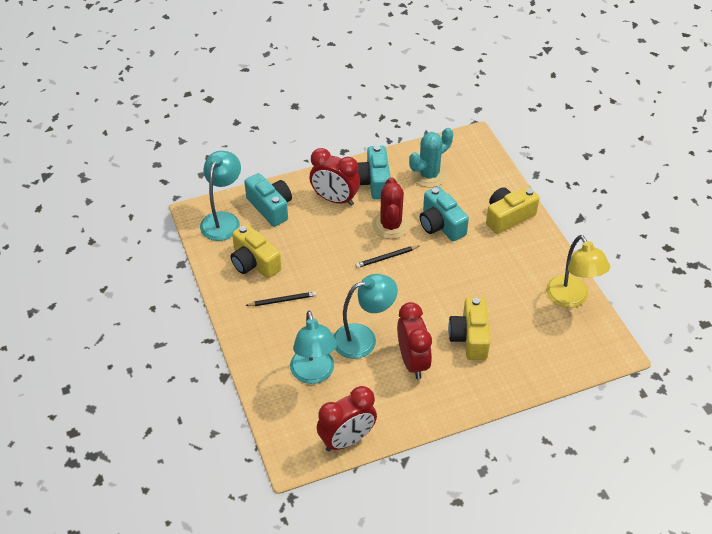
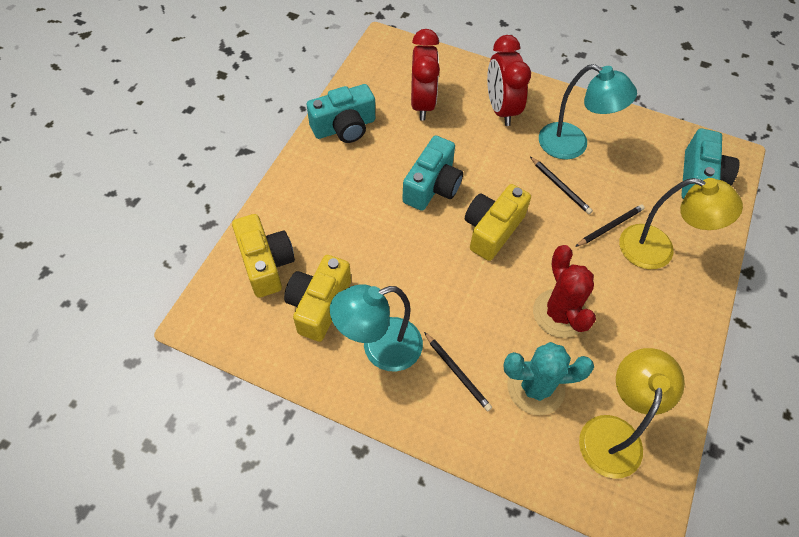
black pencil: [245,292,317,306] [355,246,419,268] = 2 -> [424,332,492,411] [530,157,593,214] [575,205,645,247] = 3
red clock: [310,148,360,206] [317,386,377,452] [397,302,432,379] = 3 -> [411,29,440,121] [487,35,531,126] = 2
turquoise lamp: [200,151,241,241] [290,311,337,384] [334,274,398,359] = 3 -> [330,284,423,371] [539,64,637,160] = 2
yellow lamp: [546,235,610,308] = 1 -> [579,348,685,479] [619,178,743,269] = 2

